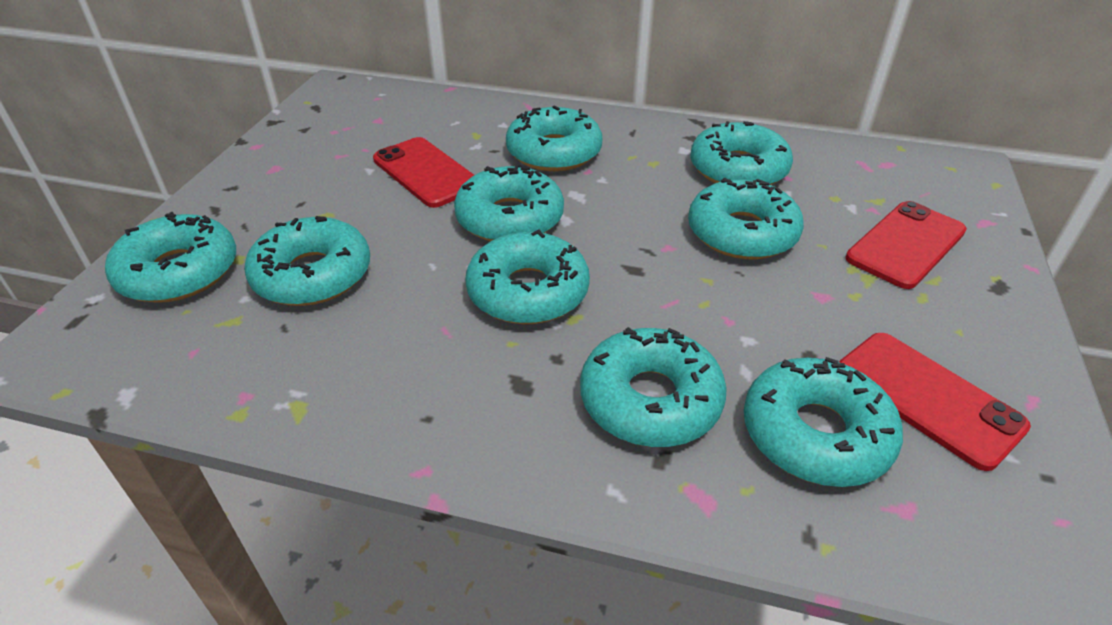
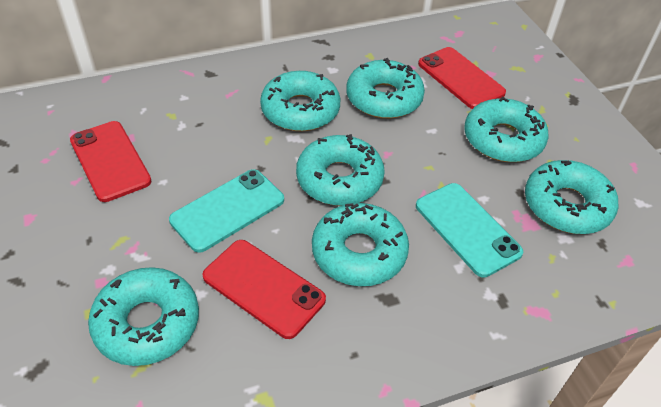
turquoise donut: [105,212,236,303] [244,216,370,306] [454,164,564,241] [465,229,590,324] [506,105,602,171] [580,327,727,447] [688,178,804,260] [690,121,793,185] [744,357,903,487] = 9 -> [88,267,199,366] [260,71,340,132] [296,134,385,206] [312,203,409,286] [346,58,425,119] [464,97,549,162] [525,160,618,234] = 7
turquoise phone: none = 0 -> [169,169,284,253] [416,183,523,277] = 2

